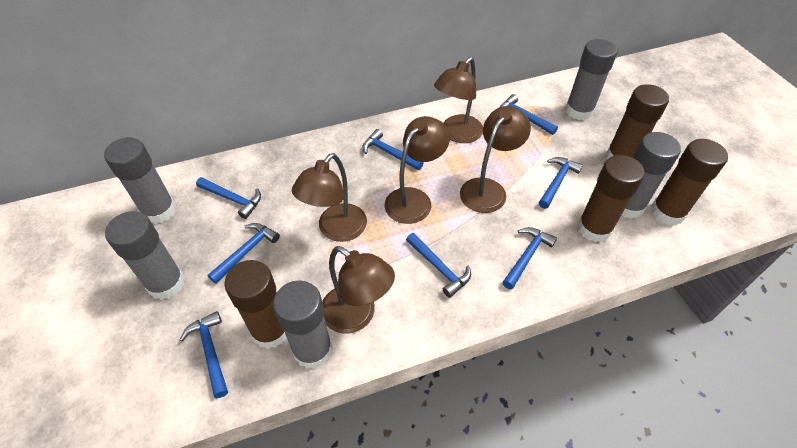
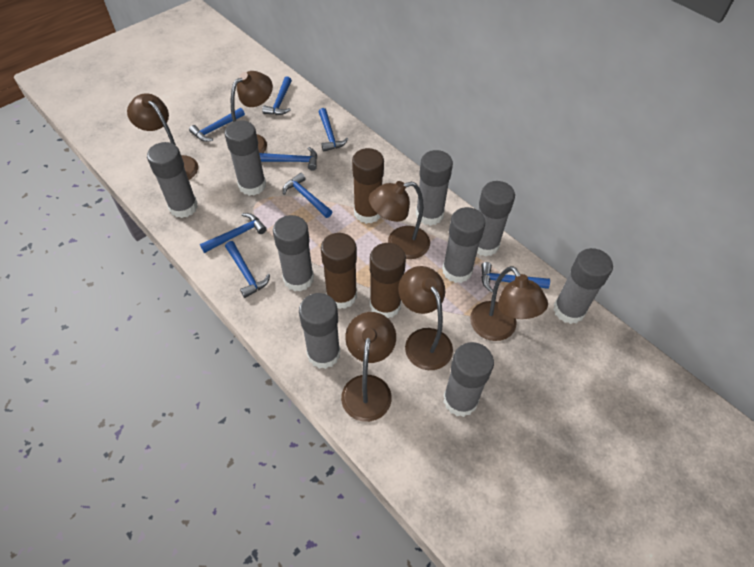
brown glue stick: [224,260,287,349] [577,155,645,242] [606,84,669,159] [651,139,728,226] = 4 -> [321,233,357,309] [352,148,384,224] [370,243,406,318] = 3
brown lamp: [292,153,367,242] [322,246,395,333] [385,116,450,224] [434,57,483,143] [460,106,531,213] = 5 -> [127,93,198,180] [231,71,273,153] [341,312,396,422] [369,181,430,259] [398,266,453,370] [470,266,548,341] = 6
grey glue stick: [104,137,176,224] [105,211,185,300] [273,280,333,369] [565,39,617,120] [622,132,681,218] = 5 -> [147,142,198,218] [224,120,266,196] [273,215,314,292] [299,293,340,369] [416,150,453,226] [442,207,486,283] [443,342,494,417] [477,181,515,256] [553,248,613,324] = 9

